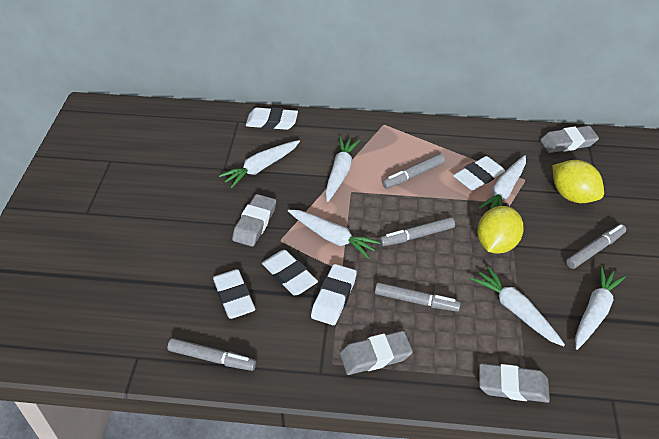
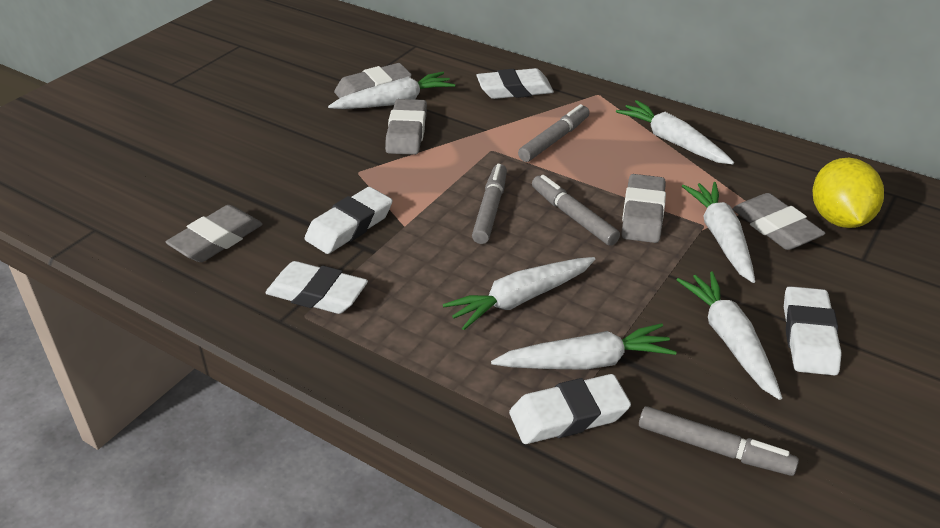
grey eraser: [232,194,276,247] [340,331,413,375] [479,363,550,403] [540,126,599,153] = 4 -> [166,205,263,262] [334,63,412,98] [385,99,427,155] [622,174,666,243] [732,193,825,250] = 5
grey marker: [167,338,256,371] [375,282,461,312] [380,217,455,246] [382,154,445,189] [566,224,626,269] = 5 -> [472,164,507,244] [518,104,590,162] [532,175,620,246] [639,406,799,476] = 4
yellow lemon: [477,206,524,254] [552,160,604,203] = 2 -> [813,158,884,228] = 1

